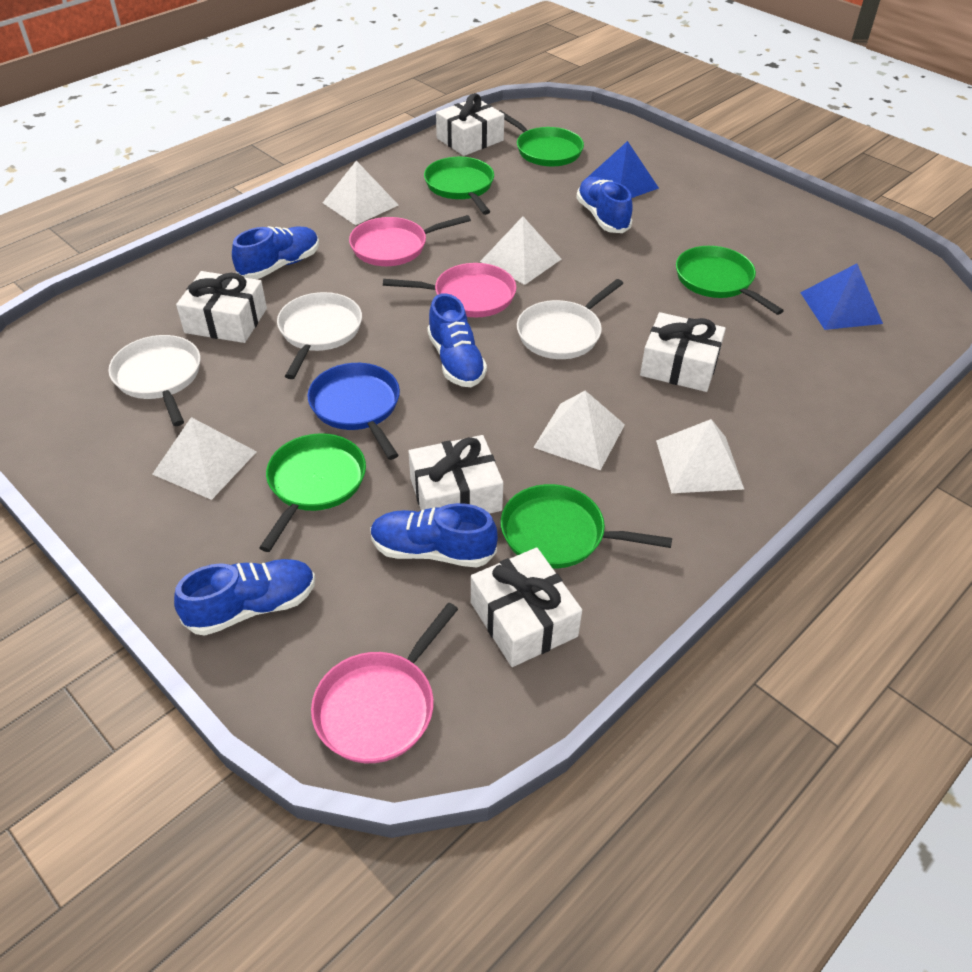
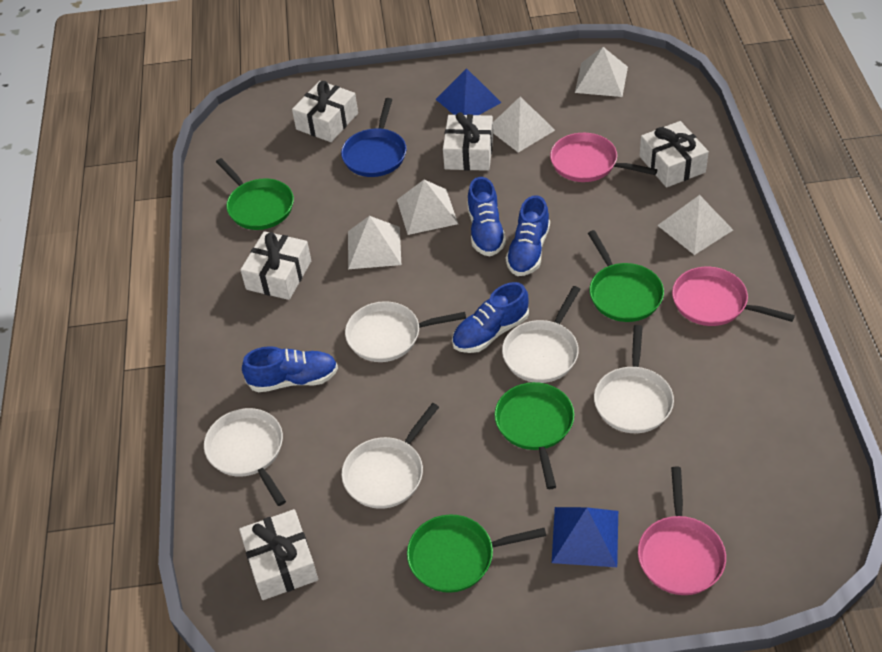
blue shoe: [174,559,315,635] [232,226,319,279] [370,503,498,567] [427,293,487,387] [576,177,633,233] = 5 -> [242,346,338,392] [452,282,529,353] [467,177,506,256] [506,195,550,276] = 4
green pan: [259,433,366,552] [424,157,494,215] [499,110,584,167] [501,484,672,568] [676,246,784,315] = 5 -> [216,158,294,230] [407,514,546,593] [494,382,574,489] [588,230,664,322] = 4
white pan: [108,335,200,426] [277,292,362,379] [517,279,623,359] = 3 -> [204,408,286,506] [341,403,439,509] [345,301,466,362] [502,286,580,383] [594,325,674,433] = 5

